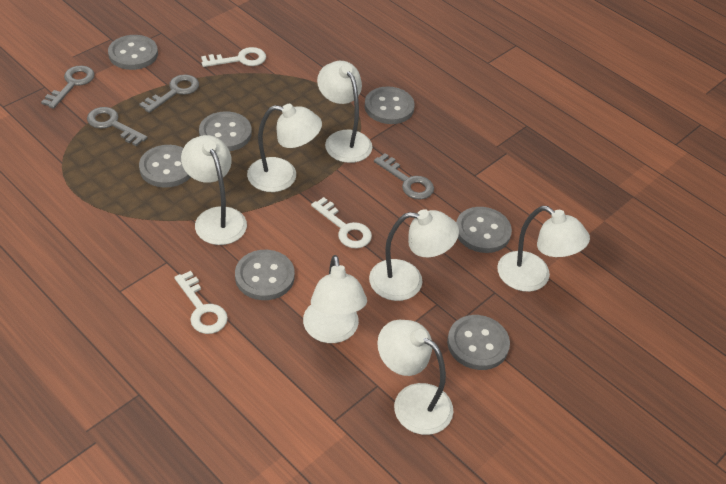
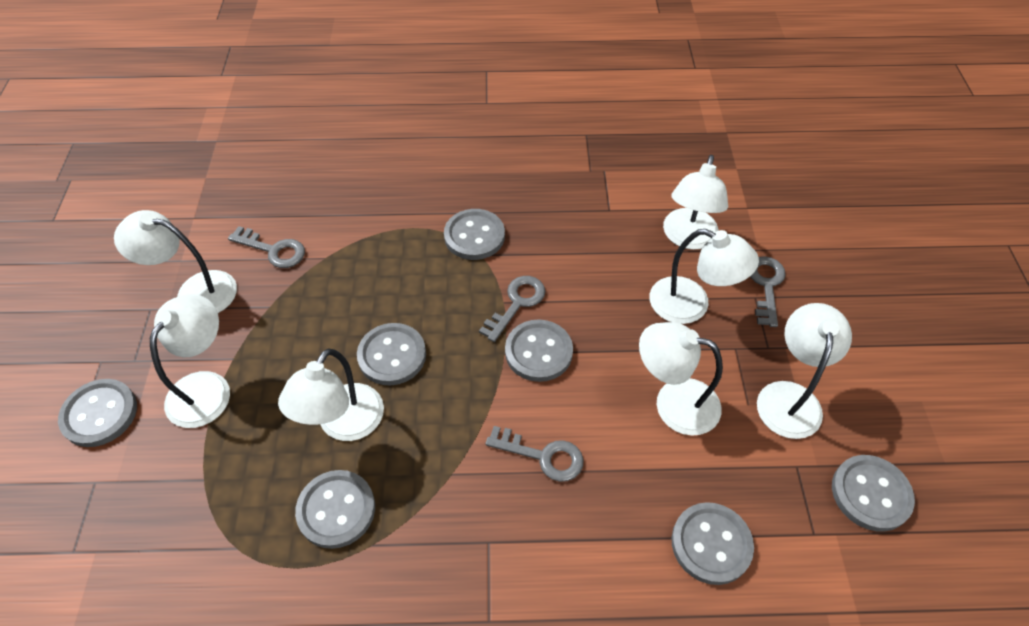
white key: [174,271,228,334] [201,47,266,67] [311,197,372,249] = 3 -> none = 0

